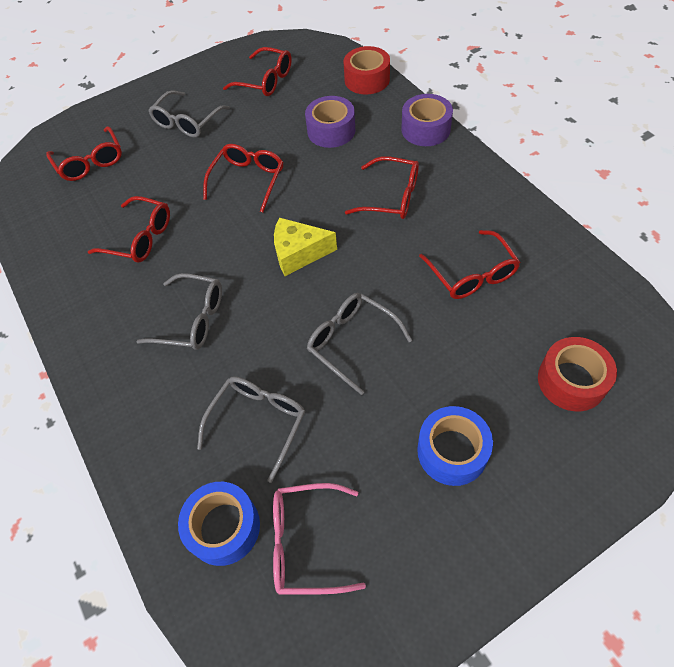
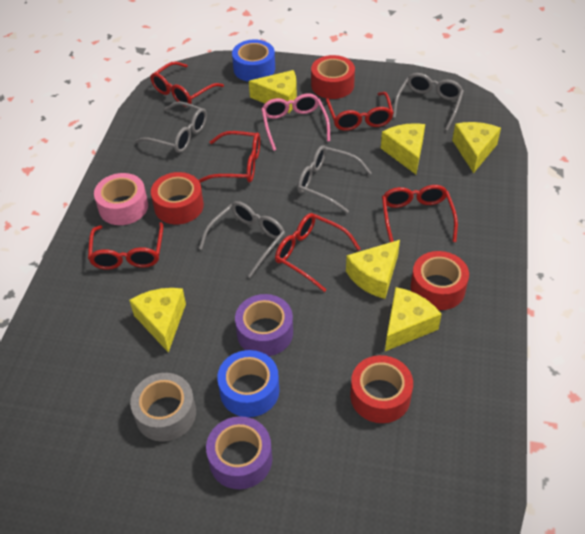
grey tape: none = 0 -> [130,373,196,442] = 1
pink tape: none = 0 -> [94,173,148,225] = 1
red tape: [344,46,390,94] [538,337,617,411] = 2 -> [151,172,204,224] [311,55,355,99] [350,355,413,423] [411,251,469,310] = 4
yellow cheese: [274,217,337,276] = 1 -> [129,288,186,353] [249,70,297,113] [346,240,400,299] [381,123,425,174] [385,287,442,351] [452,122,501,173] = 6

